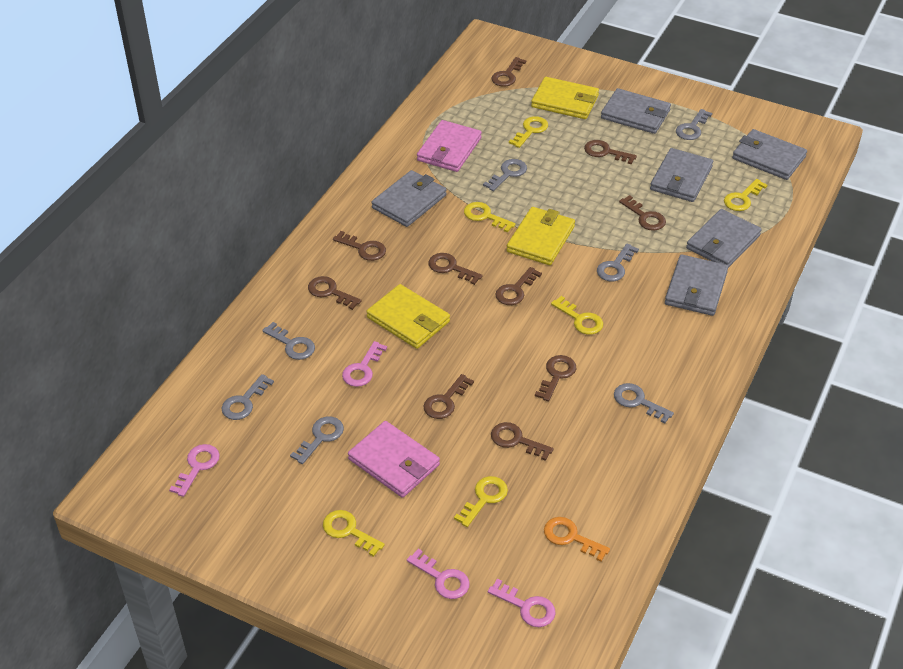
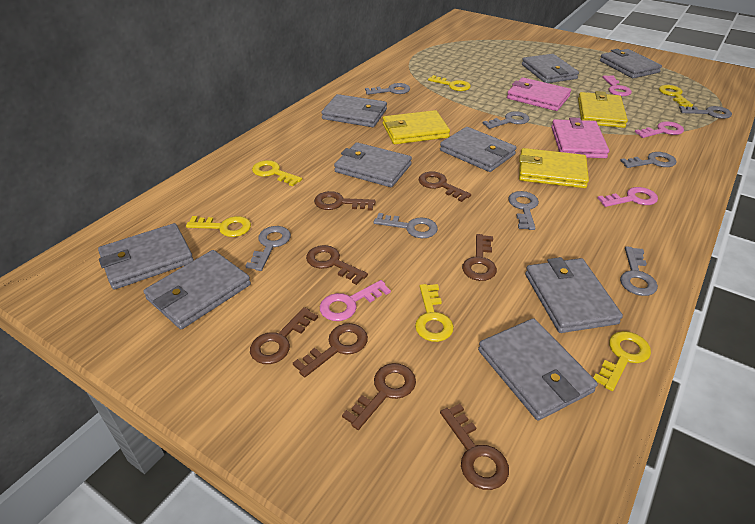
brown key: [308,276,362,310] [333,231,386,261] [423,374,474,419] [428,253,483,285] [491,57,526,87] [491,422,554,461] [495,267,542,305] [535,355,576,401] [584,140,637,164] [619,195,666,231] = 10 -> [250,307,318,364] [293,323,368,377] [306,245,368,285] [314,191,375,211] [342,363,416,430] [419,172,471,202] [440,404,509,490] [462,234,497,281] = 8
grey key: [222,374,274,420] [262,322,315,360] [290,417,344,464] [483,159,527,191] [597,244,639,281] [614,383,674,424] [676,109,712,140] = 7 -> [246,226,291,271] [365,83,410,95] [374,213,438,238] [483,111,529,129] [508,191,539,230] [620,152,676,168] [620,246,658,296] [679,106,732,119] = 8
grey wallet: [372,170,447,227] [601,88,671,134] [650,148,713,202] [665,254,728,316] [686,209,762,268] [732,129,807,180] = 6 -> [98,223,194,290] [143,250,251,329] [321,94,387,127] [334,142,412,187] [440,127,517,172] [478,318,598,421] [522,54,579,83] [525,257,623,333] [600,49,662,78] = 9
orange key: [544,517,610,562] = 1 -> none = 0

